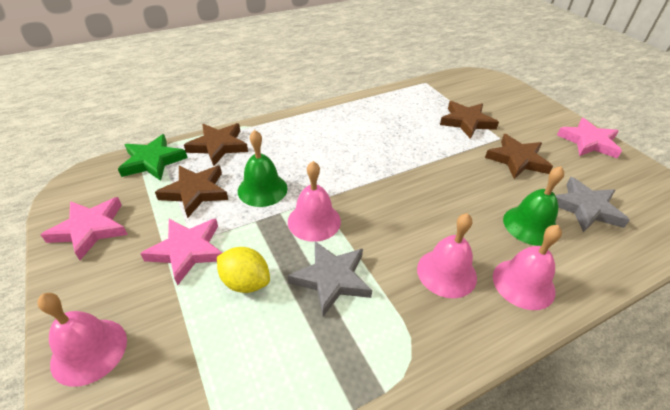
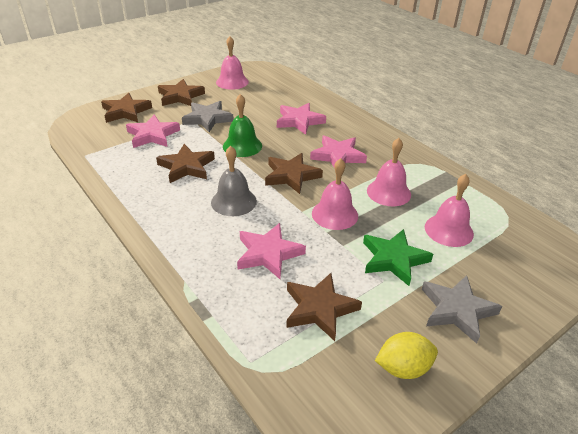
brown star: [155,166,228,218] [184,123,248,166] [440,101,499,139] [485,134,553,179] = 4 -> [101,93,152,123] [156,144,215,183] [158,79,205,106] [265,153,323,194] [286,273,362,341] = 5
green bell: [238,130,288,207] [503,166,564,246] = 2 -> [223,94,262,157] = 1
grey bell: none = 0 -> [211,146,257,216] = 1
pink star: [41,197,128,260] [140,218,222,286] [557,118,622,158] = 3 -> [126,114,180,148] [237,223,306,279] [277,103,326,135] [310,135,367,167] = 4

